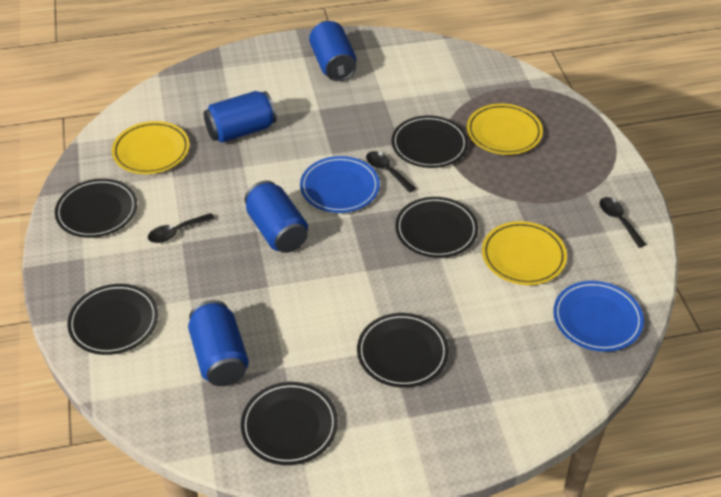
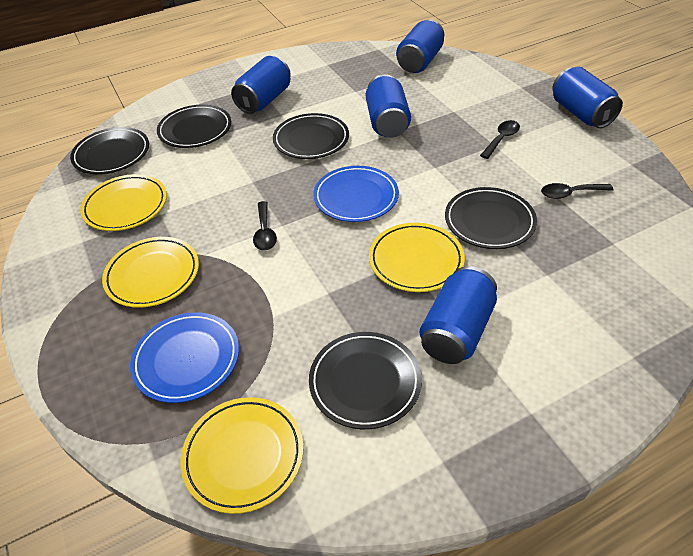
black plate: [55,179,137,238] [68,284,158,355] [241,382,338,465] [357,313,449,388] [391,115,468,168] [395,197,478,258] = 6 -> [70,127,149,174] [157,105,231,148] [273,113,349,159] [309,332,422,429] [445,187,537,249] = 5
blue can: [188,300,249,386] [204,91,277,143] [245,181,308,253] [309,21,356,81] = 4 -> [231,56,291,114] [366,74,411,138] [396,19,444,73] [420,266,497,364] [553,67,623,128] = 5
yellow plate: [112,121,190,174] [467,104,543,155] [482,221,567,285] = 3 -> [80,174,167,231] [102,237,199,308] [180,397,304,514] [369,223,465,292] = 4

